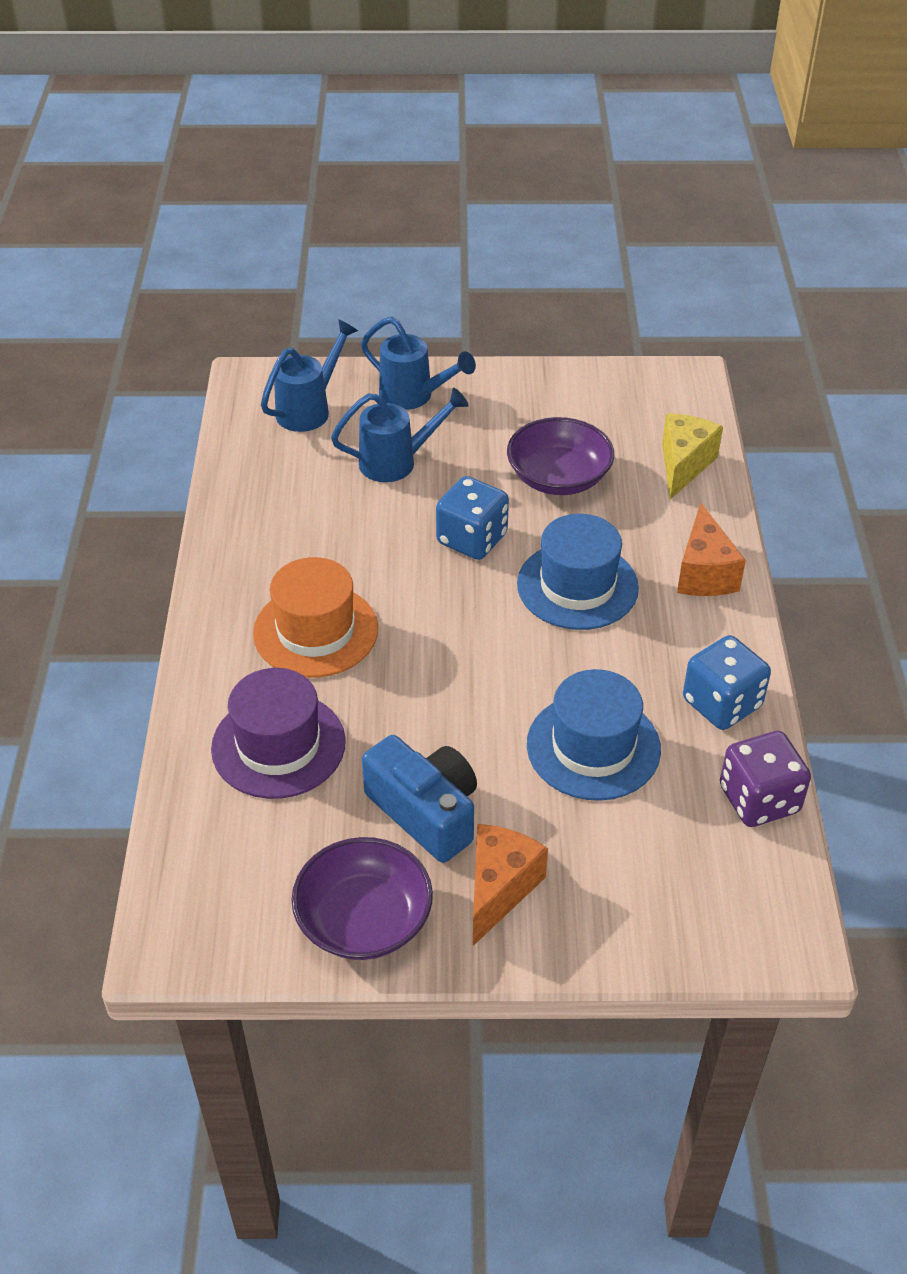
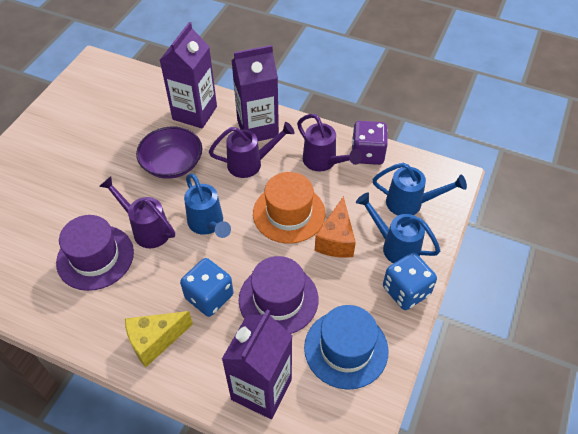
blue camera: [362,735,477,863] = 1 -> none = 0
blue hat: [517,514,639,630] [527,669,661,801] = 2 -> [304,305,389,390] = 1
orange cheese: [473,824,548,946] [677,503,746,596] = 2 -> [315,196,356,258] = 1
purple bowl: [292,837,433,960] [507,417,614,495] = 2 -> [136,127,202,179] = 1
purple carton: none = 0 -> [160,22,217,128] [222,310,292,419] [232,45,279,141] = 3
purple hat: [211,668,346,799] = 1 -> [56,215,134,291] [239,256,318,334] = 2
purple watering can: none = 0 -> [99,176,175,248] [209,122,295,178] [297,114,362,172] = 3

